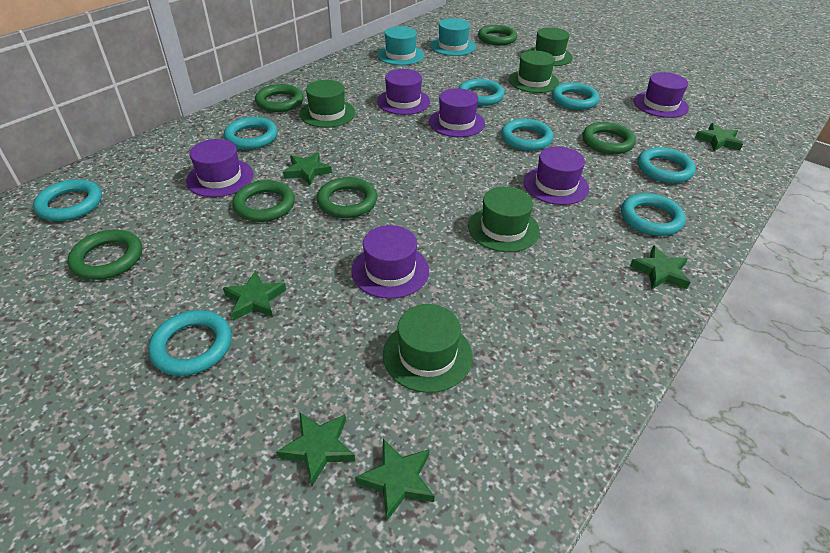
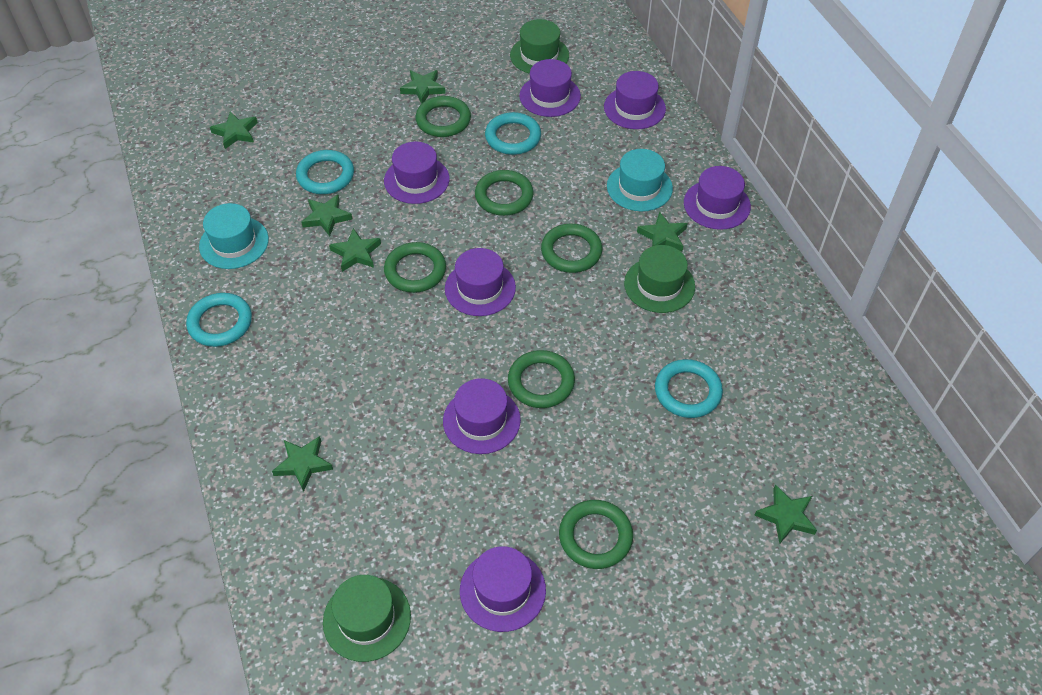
green hat: [300,80,355,128] [383,304,473,393] [468,187,540,252] [509,51,559,93] [526,27,573,66] = 5 -> [323,575,411,662] [510,19,569,74] [624,245,695,313] = 3
green star: [223,271,286,321] [276,413,355,486] [283,152,332,185] [355,439,435,520] [630,245,690,290] [695,123,743,151] = 6 -> [210,111,258,149] [272,436,333,491] [301,195,352,236] [329,228,381,272] [400,70,446,104] [637,211,687,252] [754,484,817,544] = 7
purple hat: [186,139,254,197] [351,225,429,299] [377,69,430,115] [429,88,485,137] [523,147,589,205] [634,72,689,118] = 6 -> [384,141,450,204] [443,378,521,454] [445,248,516,316] [460,546,546,632] [519,59,581,117] [604,71,666,129] [684,166,751,230] = 7
turquoise ring: [33,179,102,221] [148,310,232,376] [224,117,278,149] [459,79,505,106] [501,119,553,151] [552,82,599,110] [621,193,686,236] [638,147,696,183] = 8 -> [186,293,252,347] [296,150,354,194] [485,112,541,155] [655,359,723,418] = 4

